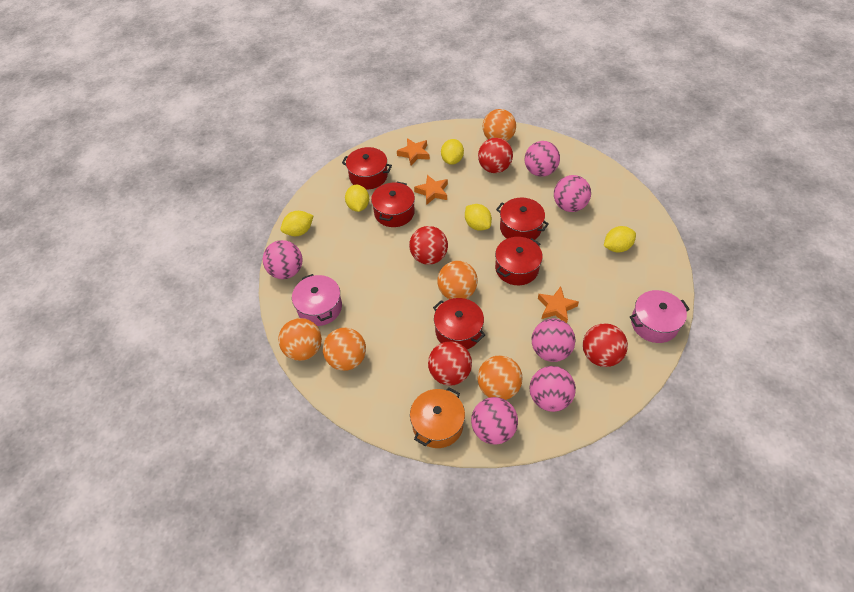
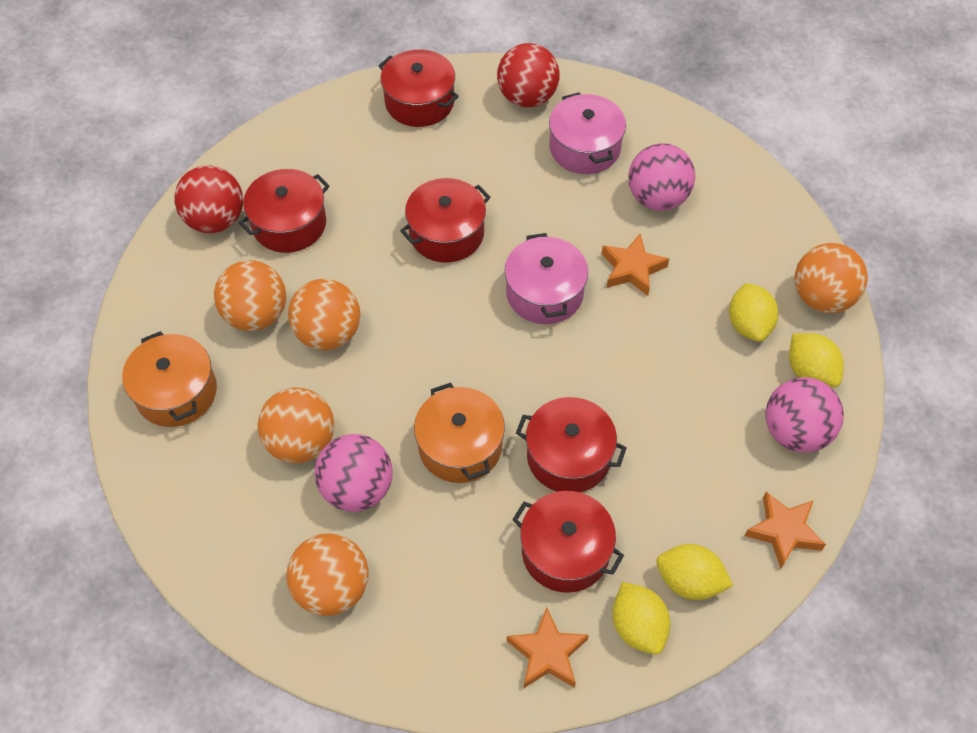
orange pot: [410,387,465,448] = 1 -> [122,331,217,427] [414,383,505,483] = 2
pink ball: [263,240,303,279] [471,397,518,445] [525,141,560,177] [530,366,576,412] [532,319,575,362] [554,175,591,212] = 6 -> [315,434,393,512] [628,143,695,211] [765,377,844,452] = 3
red ball: [409,226,448,265] [428,341,472,386] [478,138,513,173] [583,323,628,367] = 4 -> [174,166,243,233] [497,43,560,107] = 2
yellow lemon: [281,211,313,236] [345,185,369,212] [441,139,464,165] [465,204,492,231] [604,226,636,252] = 5 -> [612,582,671,655] [656,544,733,600] [729,283,778,342] [789,333,844,388] = 4

